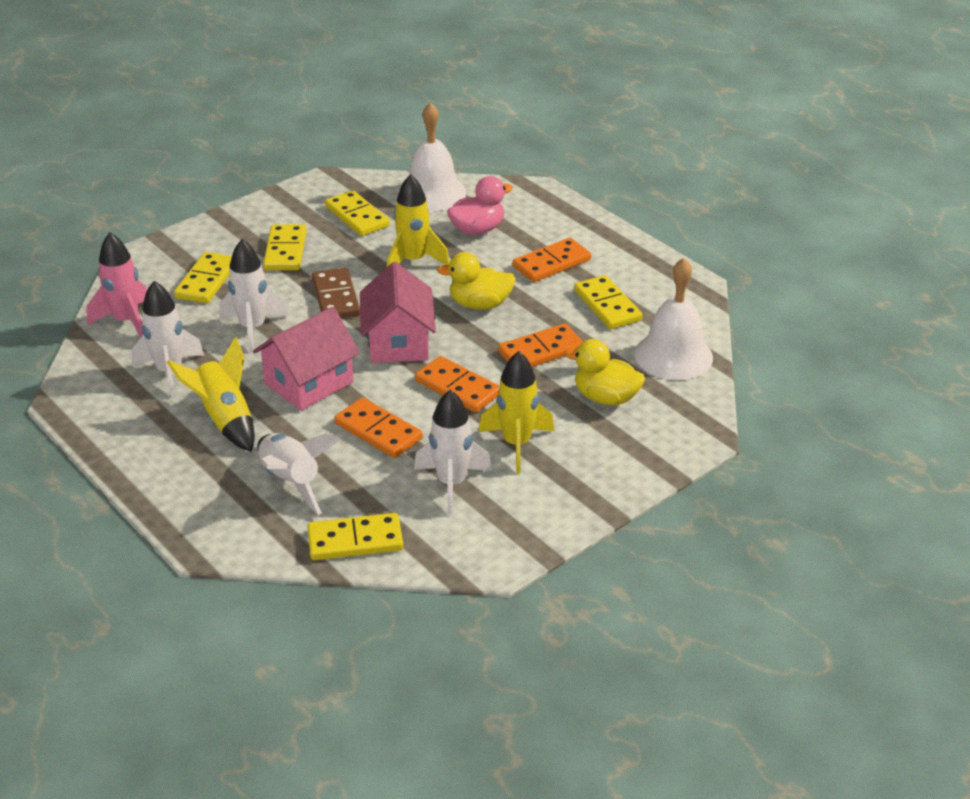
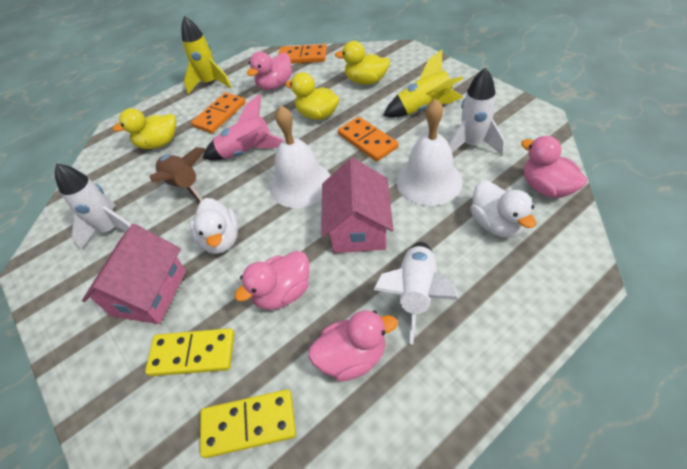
brown domino: [312,268,360,318] = 1 -> none = 0
brown rocket: none = 0 -> [150,147,206,203] = 1
orange domino: [334,397,423,458] [415,356,500,413] [498,324,583,367] [513,238,591,282] = 4 -> [191,92,245,133] [278,44,327,64] [338,117,398,161] = 3
pink duck: [447,176,513,235] = 1 -> [234,251,309,310] [247,52,292,90] [308,310,398,382] [521,136,587,198] = 4
white duck: none = 0 -> [190,198,239,254] [470,181,536,238] = 2
white rocket: [131,281,204,397] [219,239,289,353] [257,433,341,515] [414,390,492,515] = 4 -> [55,164,131,249] [373,242,458,344] [448,68,505,156] = 3
yellow domino: [174,252,232,303] [263,224,307,270] [307,513,403,560] [325,190,390,236] [574,275,643,329] = 5 -> [145,328,235,376] [200,389,296,458] = 2
yellow duck: [437,252,516,310] [564,339,645,405] = 2 -> [113,108,176,149] [285,72,340,120] [335,41,390,85] = 3
yellow rocket: [167,337,255,452] [387,174,449,267] [479,351,554,474] = 3 -> [181,16,232,95] [383,50,464,117] = 2

